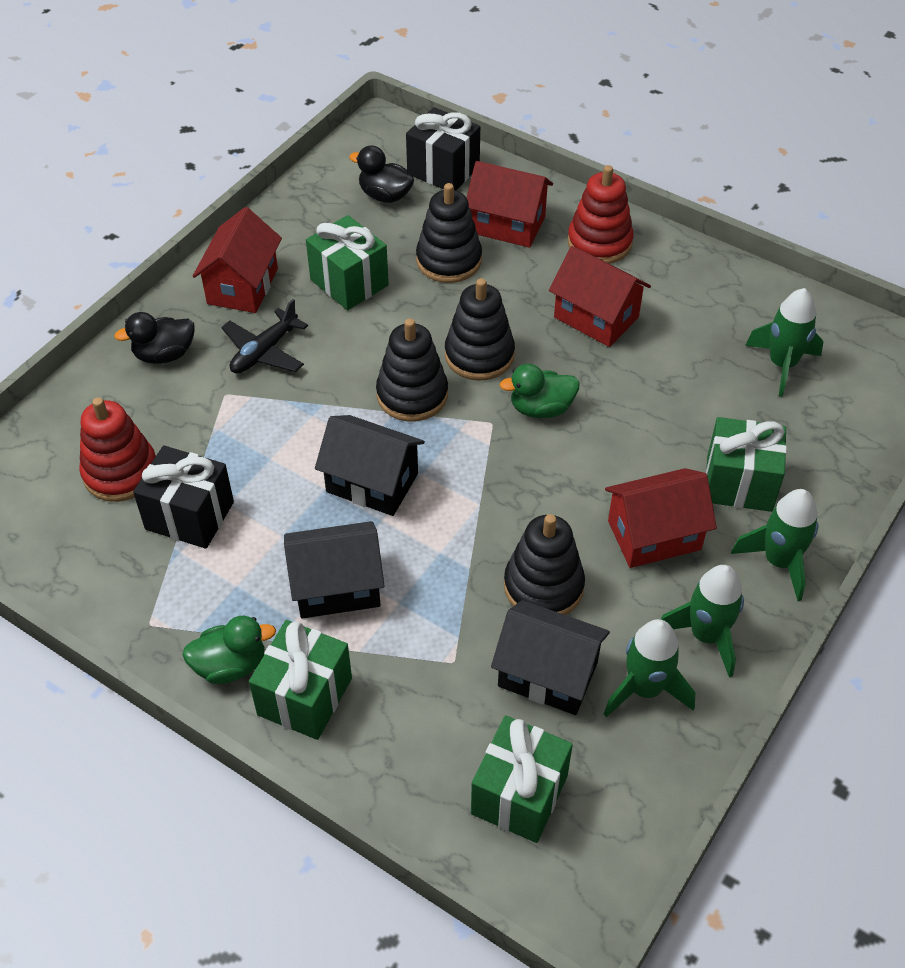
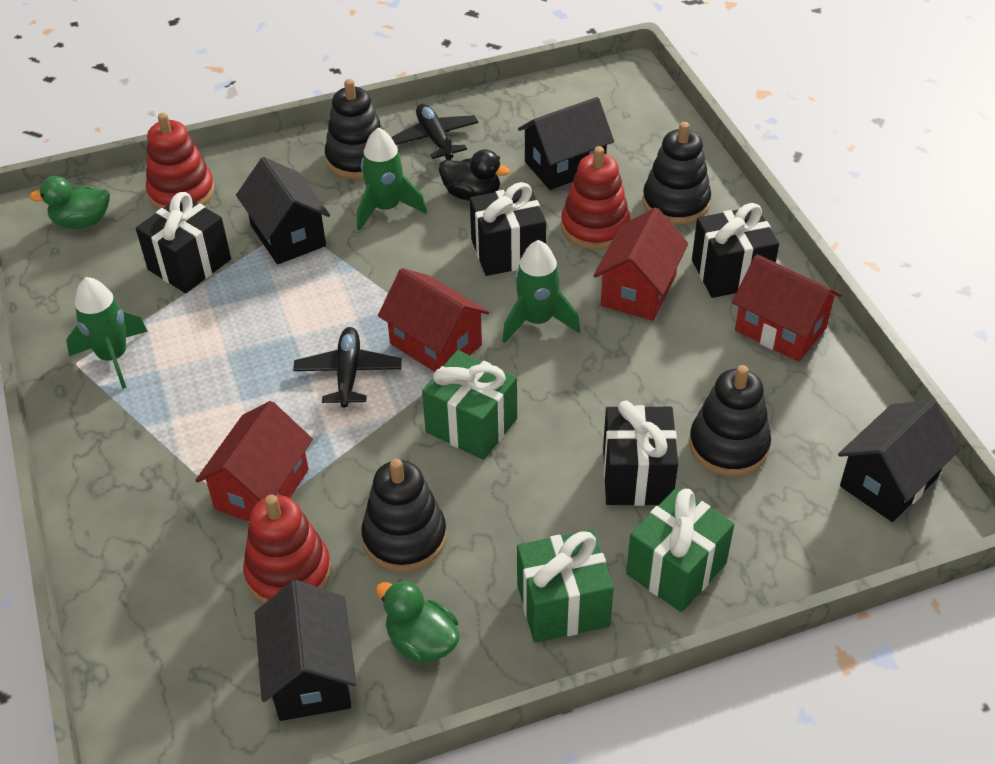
black duck: [114,312,194,364] [349,145,414,203] = 2 -> [439,149,510,201] = 1
black gift: [133,445,234,549] [406,107,480,190] = 2 -> [136,192,231,293] [470,182,546,276] [603,401,678,506] [692,203,779,298] = 4
black house: [284,521,385,619] [315,415,425,516] [491,600,610,715] = 3 -> [236,157,330,264] [255,580,356,721] [518,97,614,190] [838,399,961,522] = 4
black plane: [221,299,308,374] = 1 -> [293,327,402,408] [391,104,479,160] = 2
green gift: [249,620,352,740] [306,215,389,310] [471,715,573,843] [706,417,787,512] = 4 -> [422,350,517,460] [517,529,614,643] [626,487,734,612] = 3
green rocket: [604,619,695,717] [661,565,744,677] [731,489,818,601] [745,288,824,397] = 4 -> [66,277,148,389] [357,127,427,231] [502,240,580,343] = 3
red stacking toy: [79,397,156,502] [567,165,634,264] = 2 -> [146,113,215,210] [243,495,331,604] [561,146,630,250] = 3

